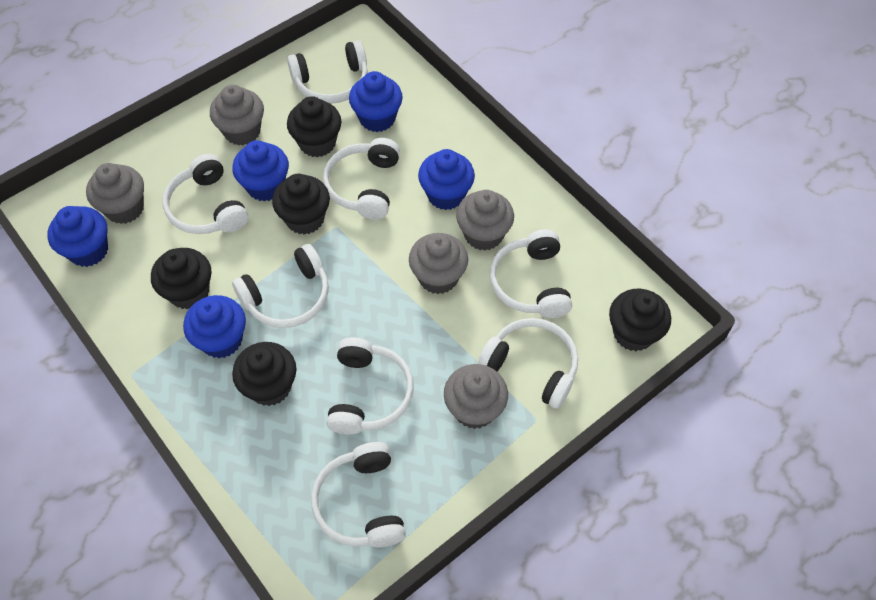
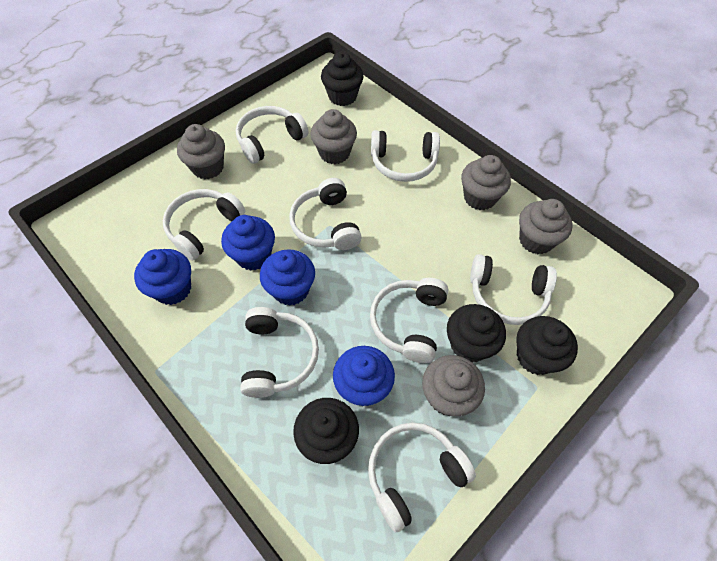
black cupcake: [151,248,211,309] [232,342,296,406] [272,174,330,235] [287,96,341,157] [609,289,671,351] = 5 -> [293,398,359,464] [321,52,363,106] [447,304,506,362] [516,316,578,375] = 4
blue cupcake: [47,206,108,267] [183,295,246,358] [232,140,289,201] [349,71,403,132] [418,149,475,210] = 5 -> [134,249,191,305] [221,215,275,271] [260,249,315,306] [333,346,395,406] = 4

